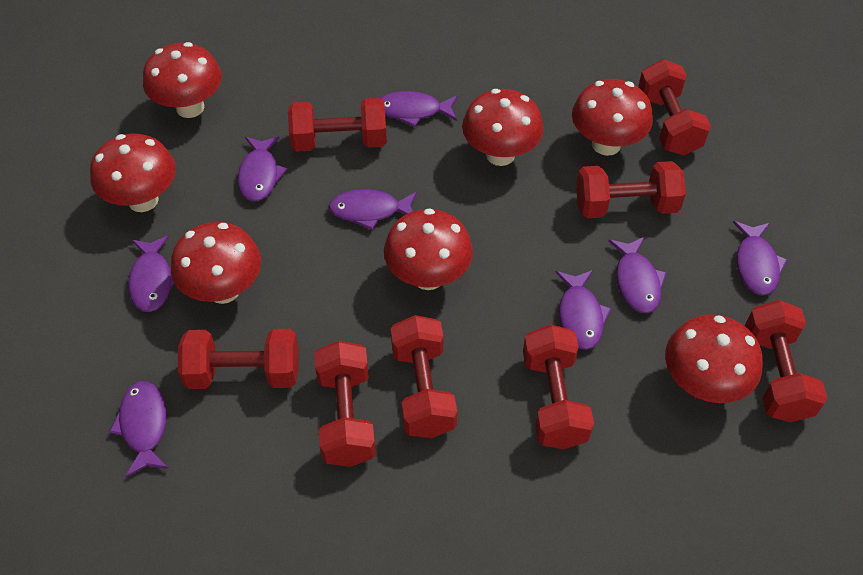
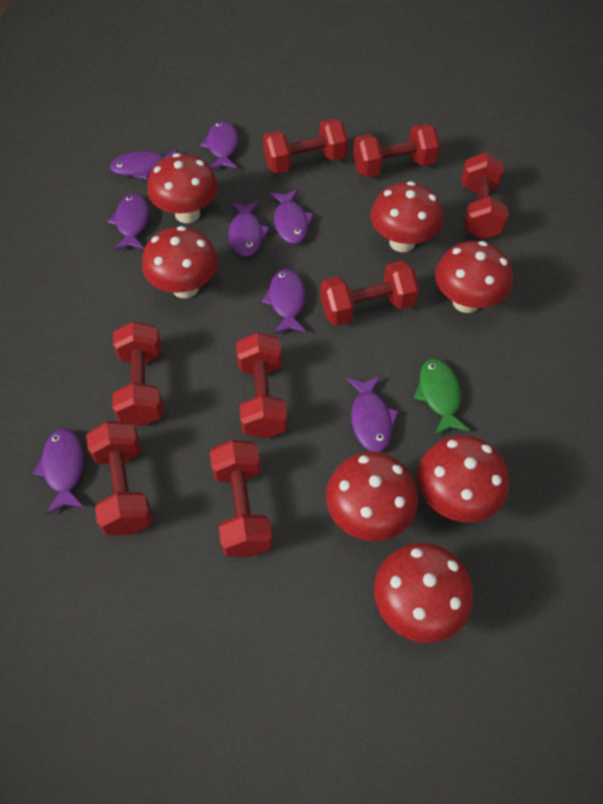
green fish: none = 0 -> [414,359,470,435] = 1

